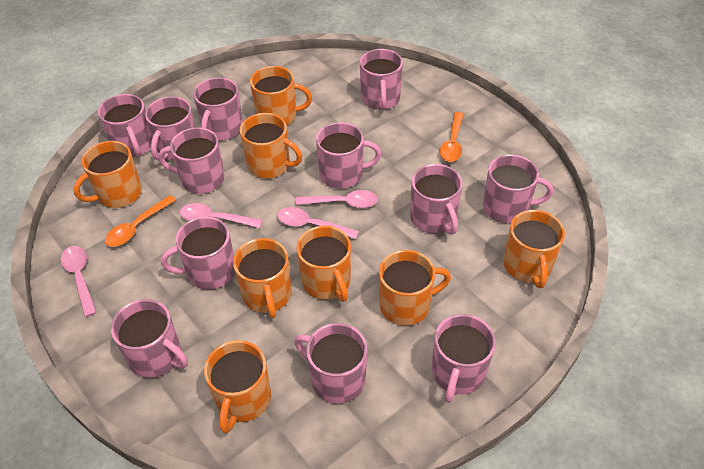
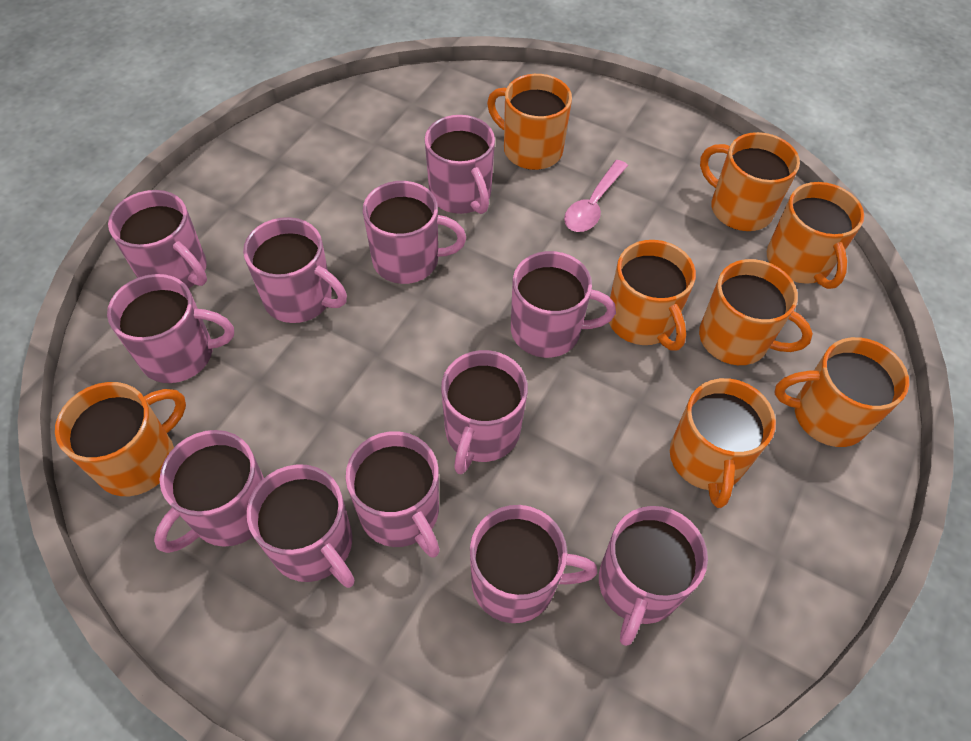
orange spoon: [105,195,176,247] [440,112,464,162] = 2 -> none = 0
pink spoon: [61,246,97,317] [180,203,263,228] [277,207,359,239] [296,190,378,208] = 4 -> [564,160,628,232] = 1

